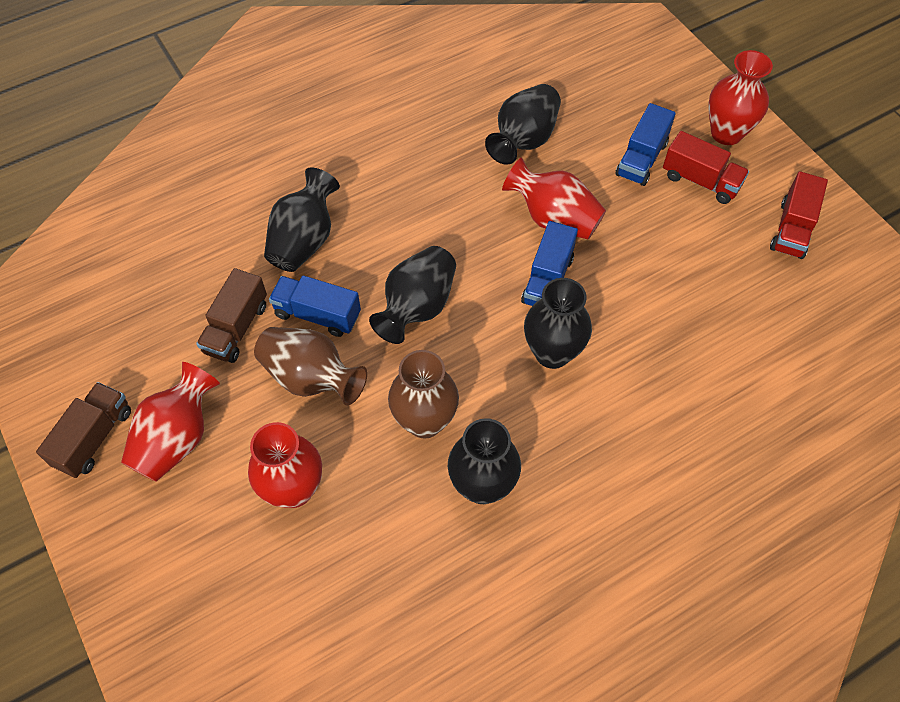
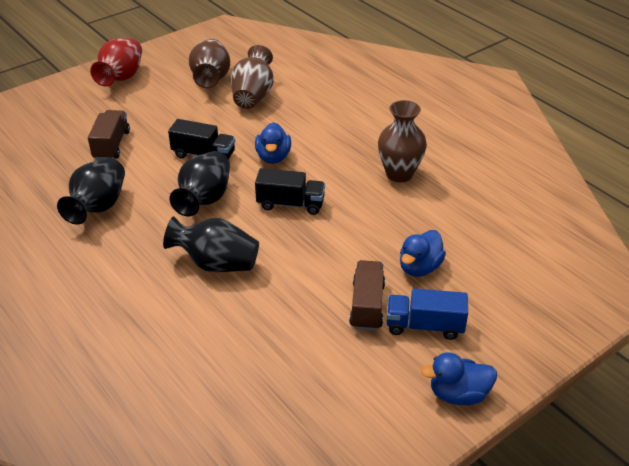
black truck: none = 0 -> [168,119,235,160] [255,168,325,215] = 2
black vase: [264,167,340,272] [369,246,456,344] [448,418,521,504] [485,84,561,165] [524,278,592,369] = 5 -> [57,158,125,224] [163,217,259,272] [169,151,230,216] = 3
blue duck: none = 0 -> [255,122,291,164] [400,230,446,277] [421,352,497,405] = 3
blue truck: [269,276,361,337] [521,221,578,306] [615,103,676,186] = 3 -> [387,288,468,340] = 1
brown vase: [254,327,367,406] [388,350,459,438] = 2 -> [189,39,230,88] [231,45,274,109] [378,100,427,182] = 3
red truck: [663,131,749,204] [770,171,828,259] = 2 -> none = 0
red vase: [121,362,220,482] [248,422,322,508] [502,157,606,239] [708,50,773,145] = 4 -> [90,38,142,87] = 1

